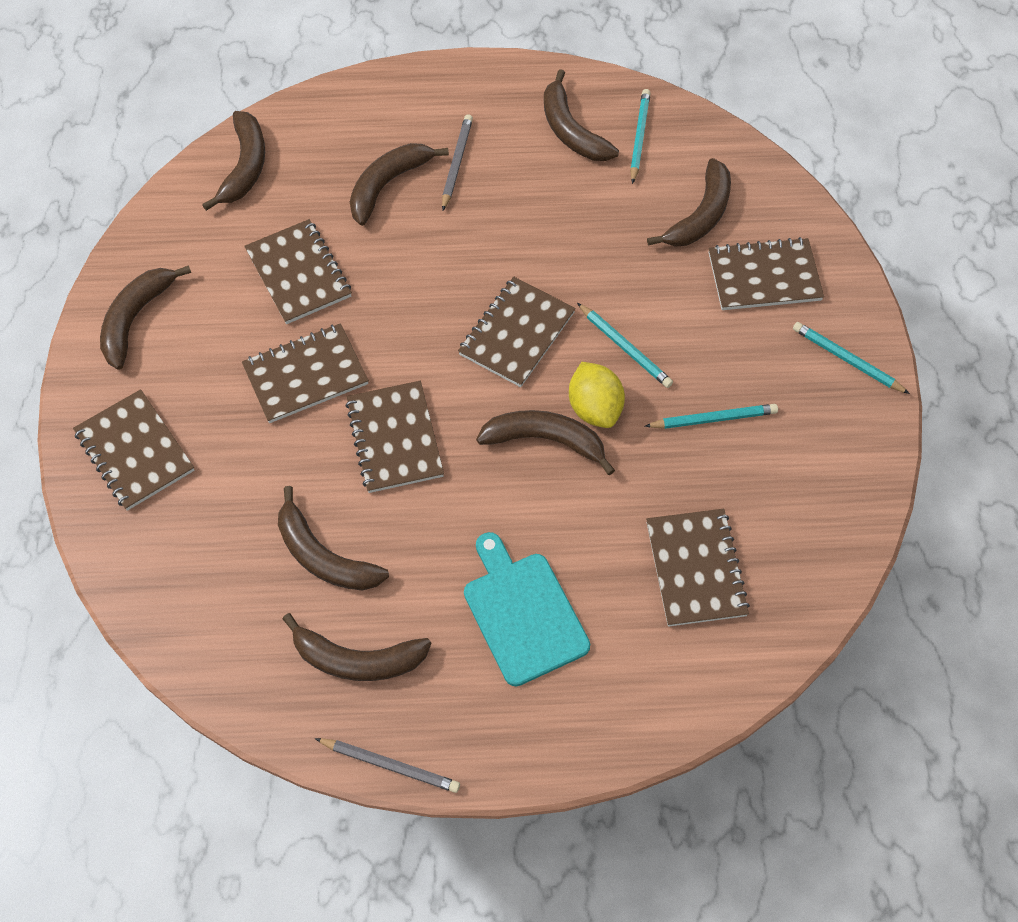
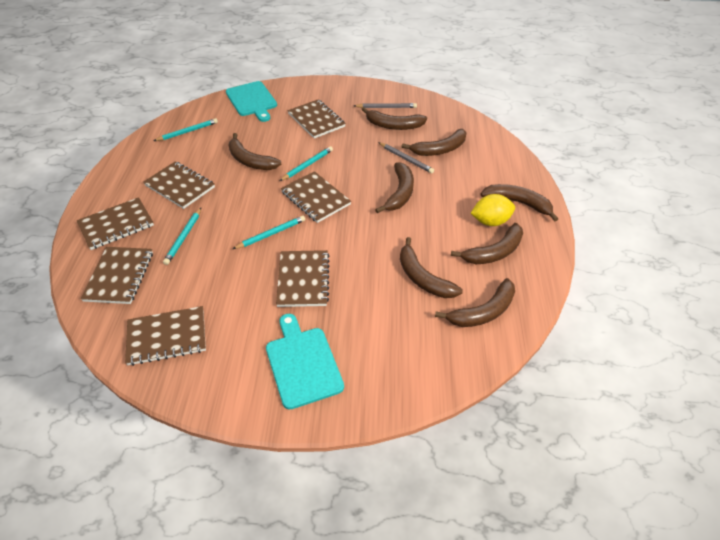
turquoise cutting board: [464,532,590,687] = 1 -> [226,81,277,122] [266,314,344,410] = 2

